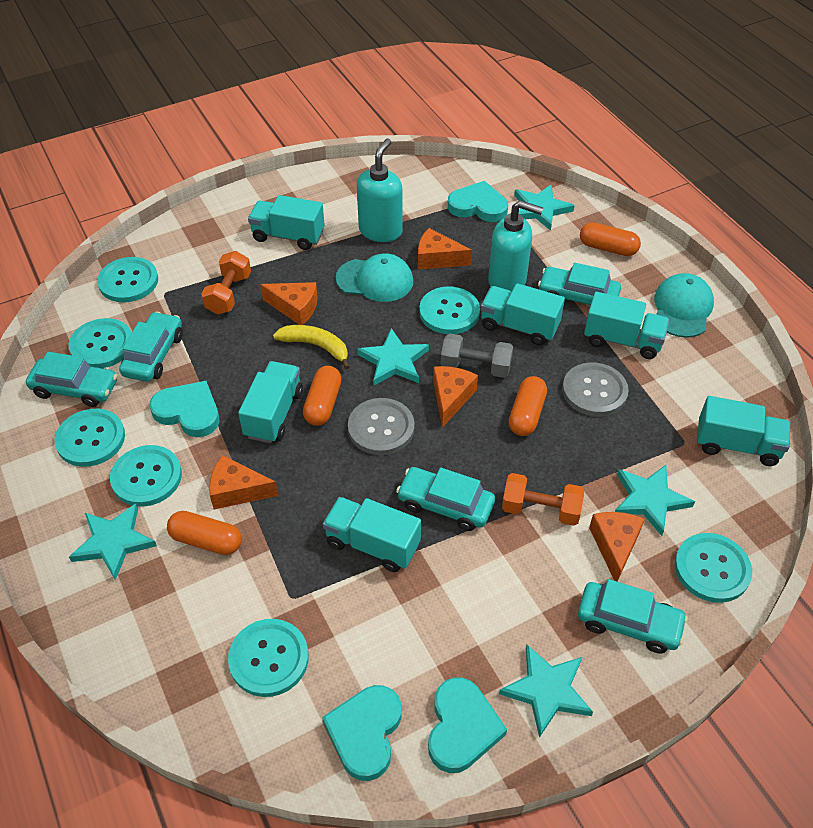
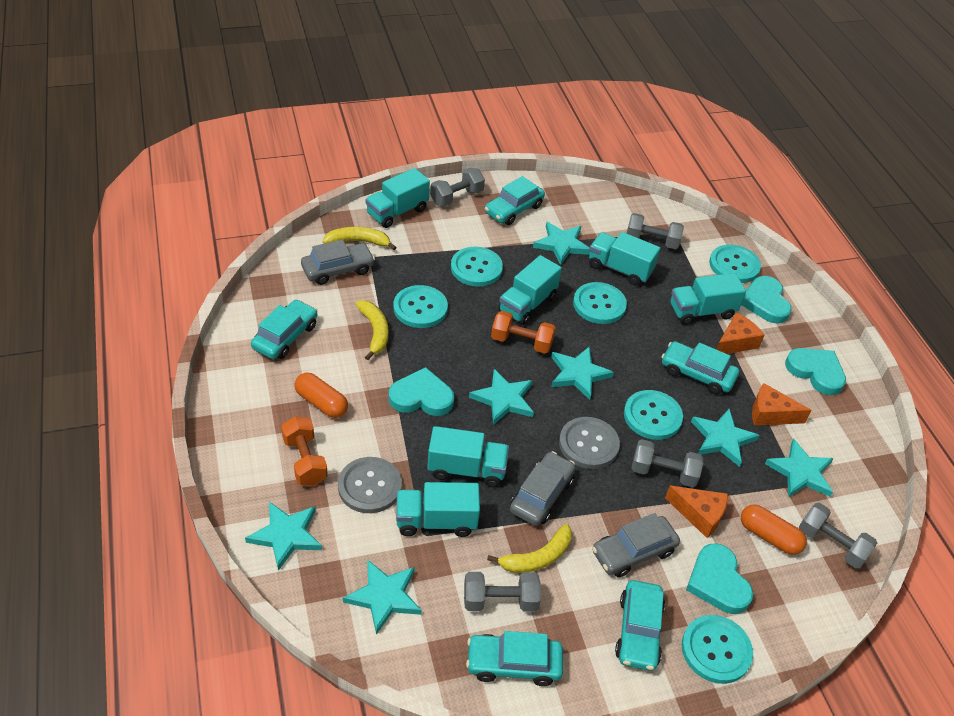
grey car: none = 0 -> [301,240,375,285] [510,451,575,526] [592,513,680,577] = 3
grey dumbbell: [441,334,513,378] = 1 -> [430,168,485,207] [464,572,541,612] [627,213,684,249] [631,439,703,487] [799,503,877,569] = 5
orange capsule: [167,511,242,555] [303,366,342,426] [509,376,547,436] [580,222,641,256] = 4 -> [295,373,348,418] [741,504,807,555] = 2
orange cheese: [209,455,278,509] [260,282,318,325] [418,228,472,270] [433,366,478,428] [589,512,645,582] = 5 -> [665,486,728,538] [716,312,764,354] [752,383,812,425] = 3
turquoise button: [55,409,125,467] [69,318,132,368] [97,257,158,303] [110,445,182,507] [228,619,309,697] [419,286,480,334] [674,533,752,603] = 7 -> [393,285,448,328] [451,247,503,287] [573,282,627,324] [624,390,683,440] [682,615,753,684] [709,244,761,283] = 6
turquoise cap: [336,253,413,302] [654,273,714,338] = 2 -> none = 0
turquoise soap dispenser: [357,139,403,242] [488,200,543,292] = 2 -> none = 0
turquoise star: [69,504,157,581] [357,328,429,386] [499,645,593,738] [514,184,575,231] [615,465,695,536] = 5 -> [245,502,322,571] [343,559,422,635] [469,369,534,425] [533,222,590,265] [551,346,614,400] [691,409,760,467] [765,439,834,498] = 7
yellow banana: [273,325,350,369] = 1 -> [323,227,397,250] [355,300,388,360] [487,524,572,573] = 3

